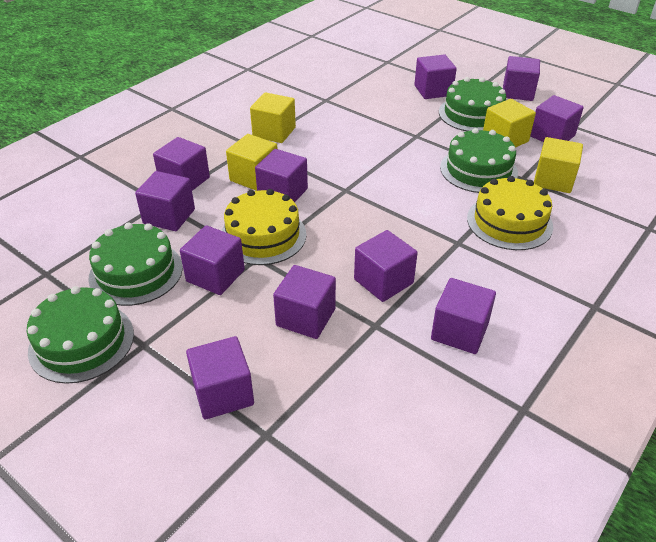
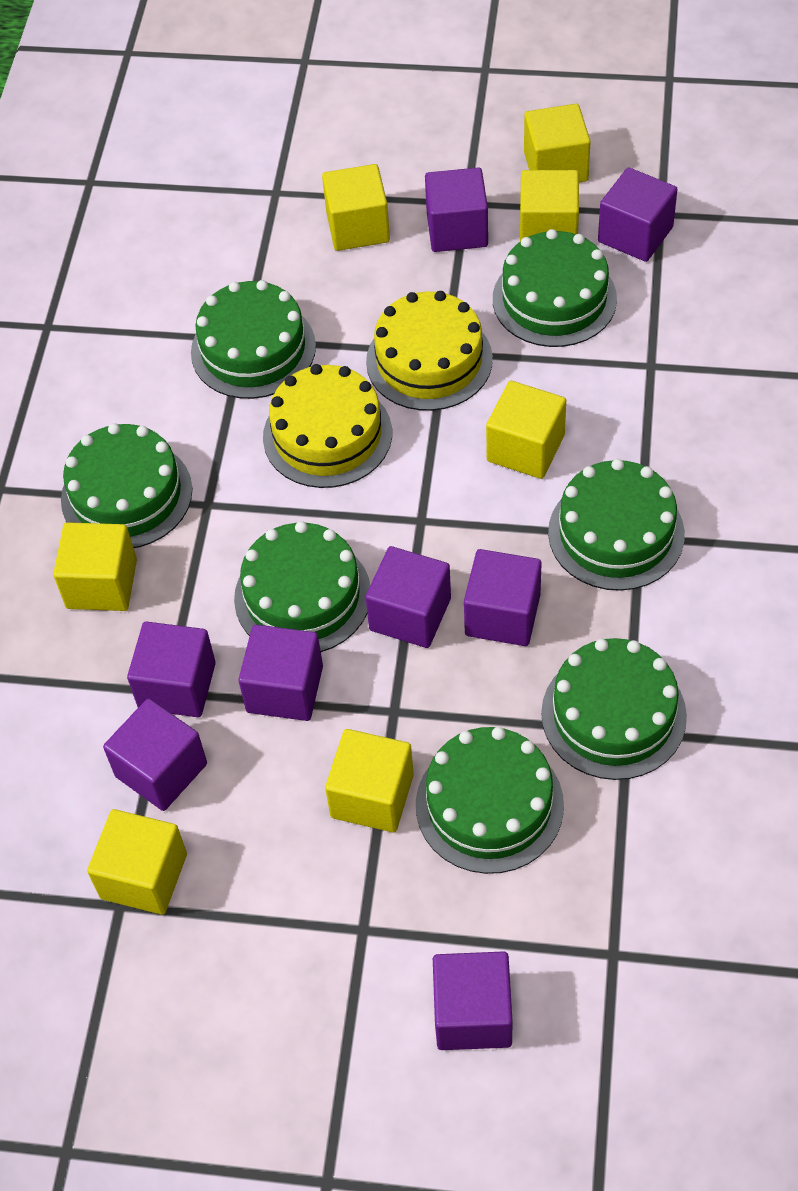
green cake: [27,286,134,384] [88,222,183,306] [439,77,506,131] [440,128,518,193] = 4 -> [61,423,192,548] [191,280,316,399] [234,521,370,652] [416,727,564,874] [493,229,617,347] [541,638,687,780] [548,459,685,591] = 7
purple cube: [135,171,195,231] [153,137,210,191] [180,225,245,295] [186,336,254,419] [255,149,308,202] [273,265,336,339] [354,230,418,302] [414,55,457,99] [431,278,496,354] [503,56,540,101] [530,95,584,142] = 11 -> [103,699,207,811] [127,621,216,717] [238,624,323,721] [365,546,451,648] [425,167,488,252] [433,951,512,1050] [464,549,542,646] [598,167,678,262] = 8
yellow cube: [226,134,277,191] [250,92,296,143] [483,99,536,148] [534,137,583,193] = 4 -> [53,522,137,611] [87,809,187,915] [322,164,390,251] [325,729,414,832] [486,381,566,479] [520,170,579,241] [524,104,591,182] = 7

